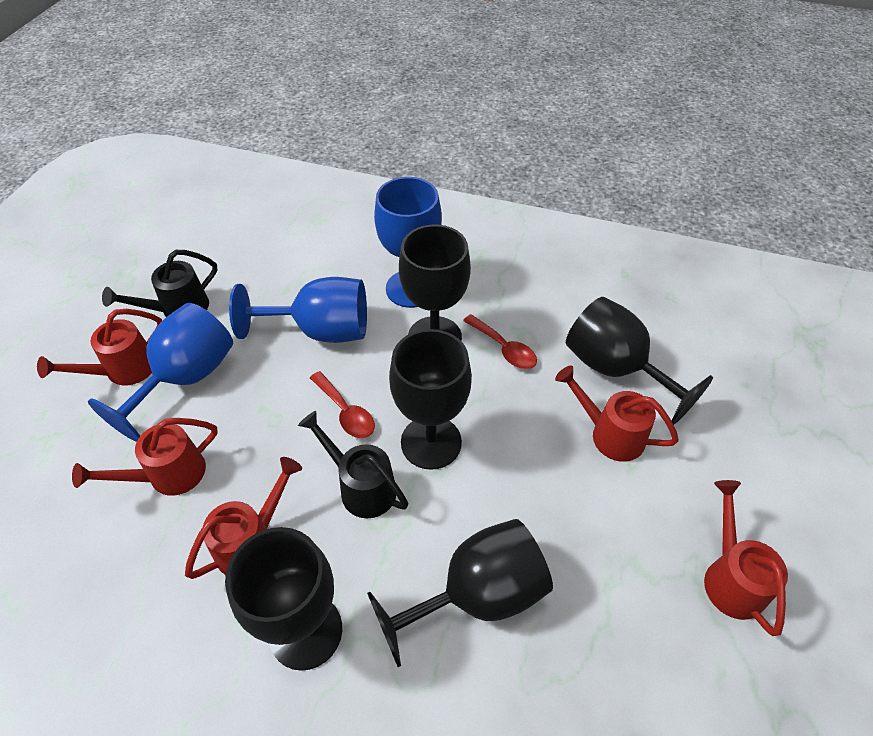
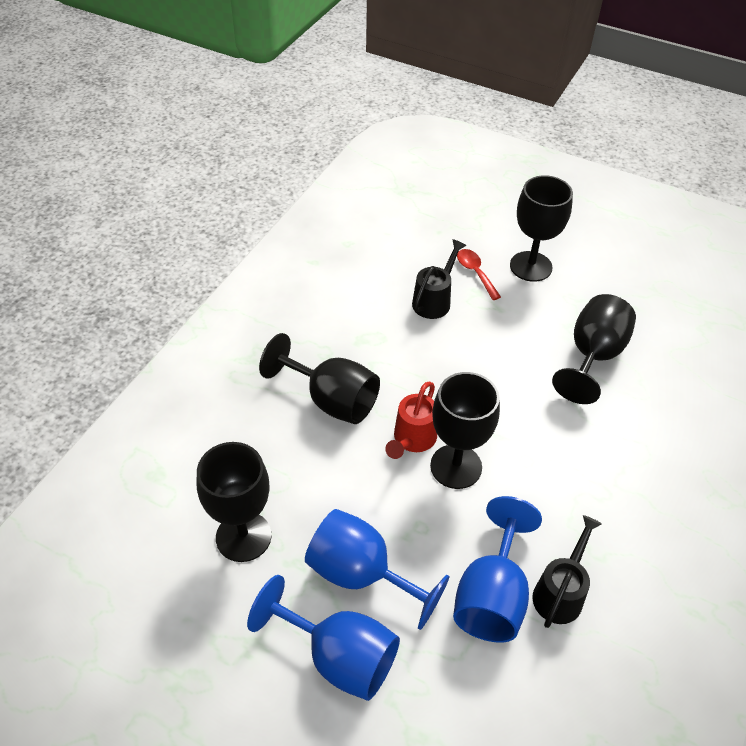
red spoon: [310,371,375,438] [463,314,537,369] = 2 -> [457,249,501,300] = 1
red watering can: [37,309,162,385] [72,418,218,496] [185,457,302,579] [555,365,679,462] [704,480,788,636] = 5 -> [385,381,437,459] = 1

